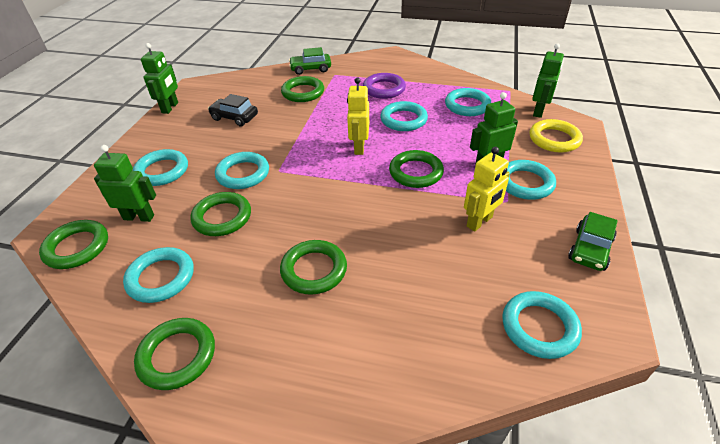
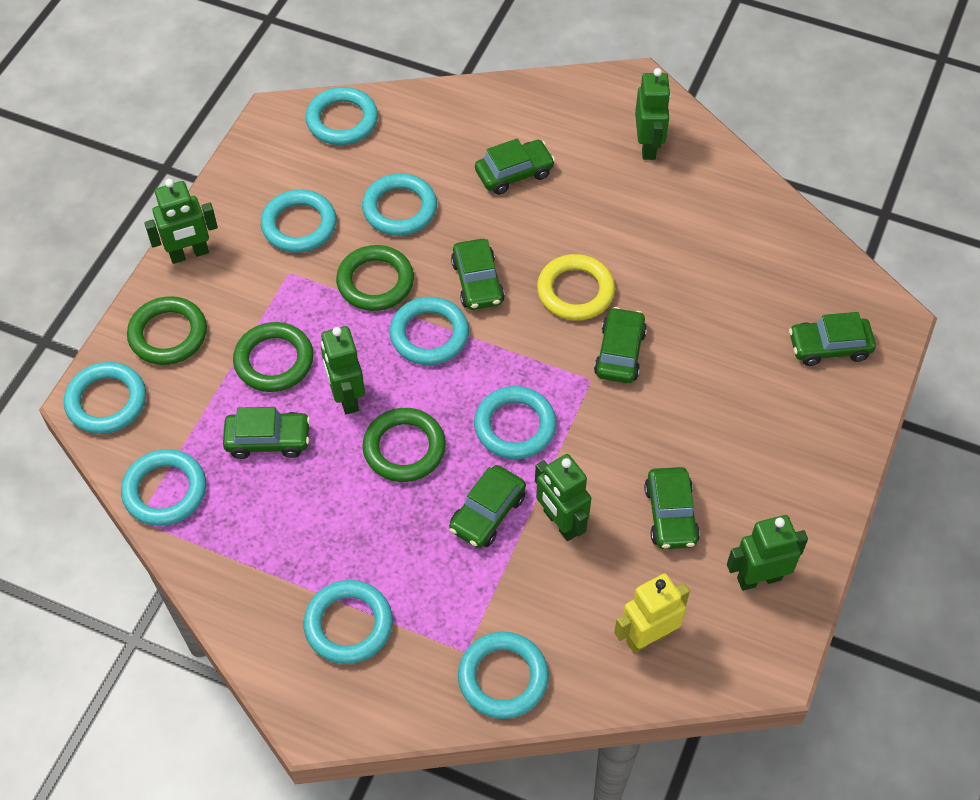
black car: [208,94,258,126] = 1 -> none = 0
green car: [289,47,331,75] [568,212,618,271] = 2 -> [223,407,310,459] [449,465,526,548] [451,239,505,310] [475,138,555,195] [594,307,647,383] [644,467,700,549] [789,312,876,366] = 7
green ring: [39,220,108,269] [134,318,215,390] [190,192,251,236] [280,240,347,295] [281,76,324,102] [389,150,444,188] = 6 -> [127,296,207,365] [233,322,314,392] [336,245,414,311] [362,408,446,482] = 4
green robot: [94,145,156,222] [141,43,178,114] [470,92,518,166] [532,43,564,118] = 4 -> [144,179,218,264] [321,326,365,414] [535,454,591,541] [635,68,671,160] [727,515,808,591] = 5
purple ring: [363,73,406,99] = 1 -> none = 0
turquoise ring: [123,247,194,303] [133,149,188,186] [215,152,269,189] [380,101,428,131] [445,88,491,116] [502,291,582,359] [506,160,556,200] = 7 -> [64,362,146,434] [121,449,206,526] [261,190,336,253] [304,580,393,664] [306,87,378,145] [362,173,437,236] [389,297,469,365] [458,632,549,719] [474,386,557,459] = 9
yellow robot: [347,77,369,155] [464,147,510,231] = 2 -> [614,573,690,654] = 1

